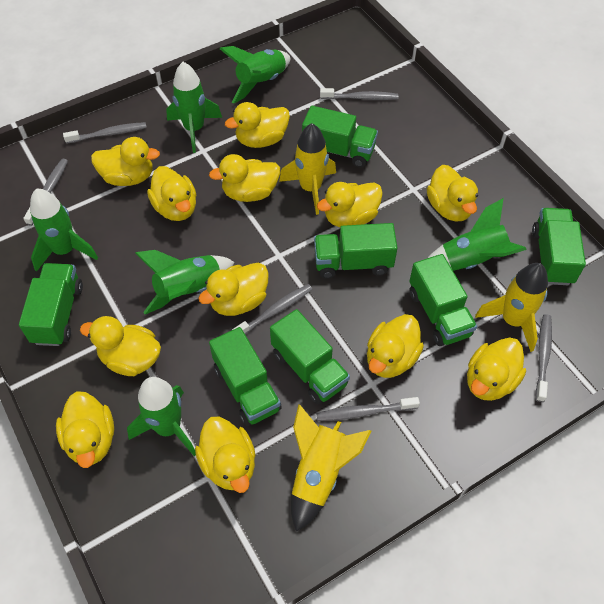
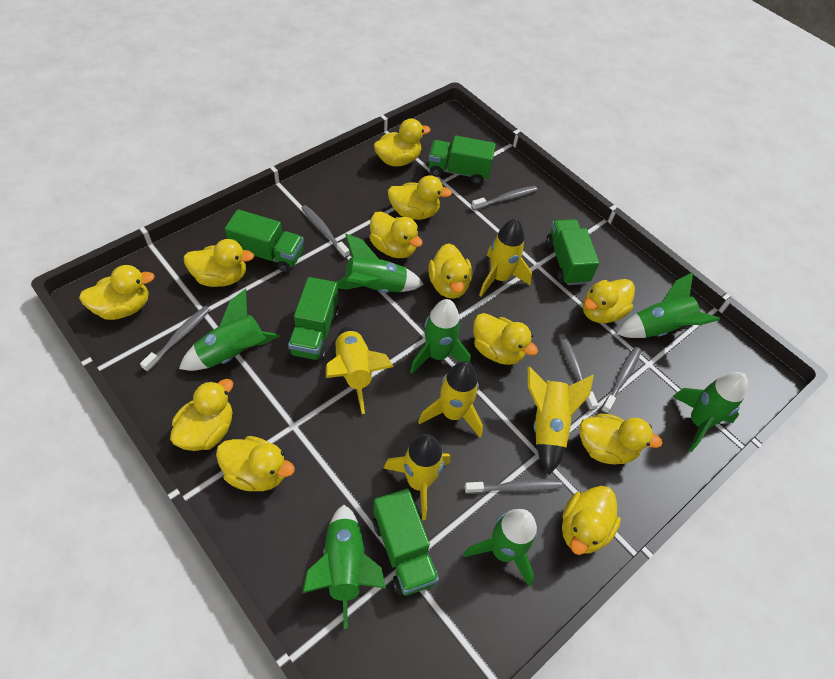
green rocket: [30,188,98,272] [127,377,196,456] [135,250,234,314] [166,62,222,153] [220,46,290,104] [428,198,526,271] = 6 -> [179,289,280,371] [302,505,386,629] [336,234,424,293] [410,299,471,374] [463,509,537,586] [616,272,720,338] [672,372,748,452] = 7
green truck: [19,263,83,346] [209,327,282,426] [270,309,350,404] [302,106,378,168] [314,223,397,278] [409,254,477,346] [532,208,586,285] = 7 -> [225,209,304,273] [288,277,339,361] [373,488,439,596] [429,135,496,185] [546,219,599,285] = 5
yellow rocket: [279,123,336,215] [291,404,371,532] [475,263,548,352] = 3 -> [326,327,394,414] [383,434,451,520] [418,361,483,437] [479,218,532,297] [528,367,594,475] = 5

